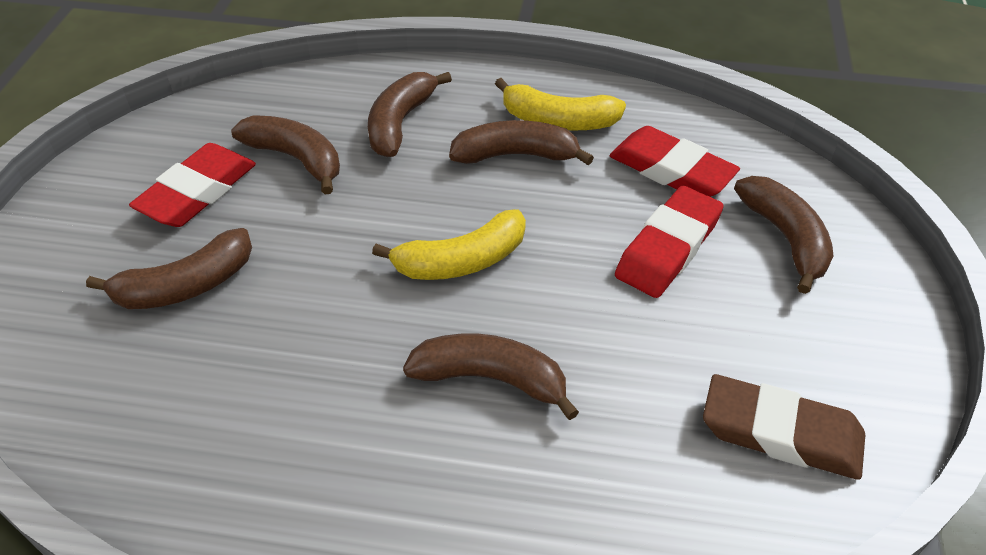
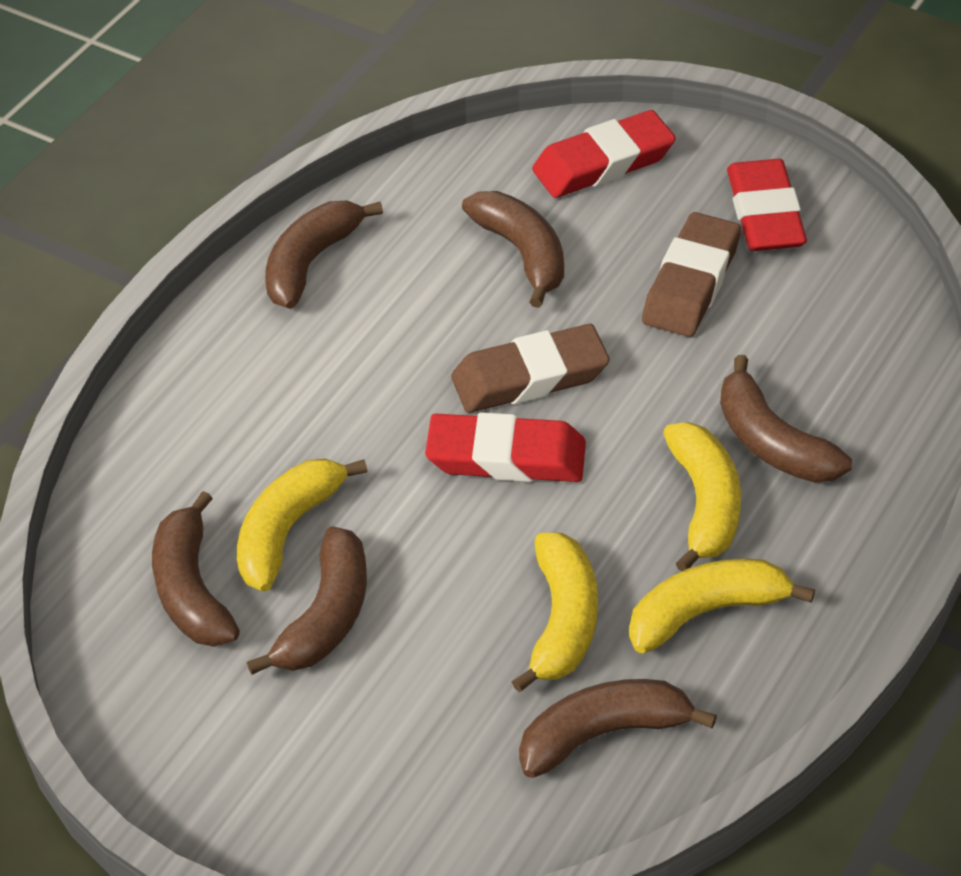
brown eraser: [703,374,865,480] = 1 -> [451,324,609,413] [642,212,741,337] = 2
yellow banana: [372,209,526,280] [495,78,626,130] = 2 -> [237,459,367,591] [511,533,598,692] [629,558,815,653] [663,422,741,571] = 4

